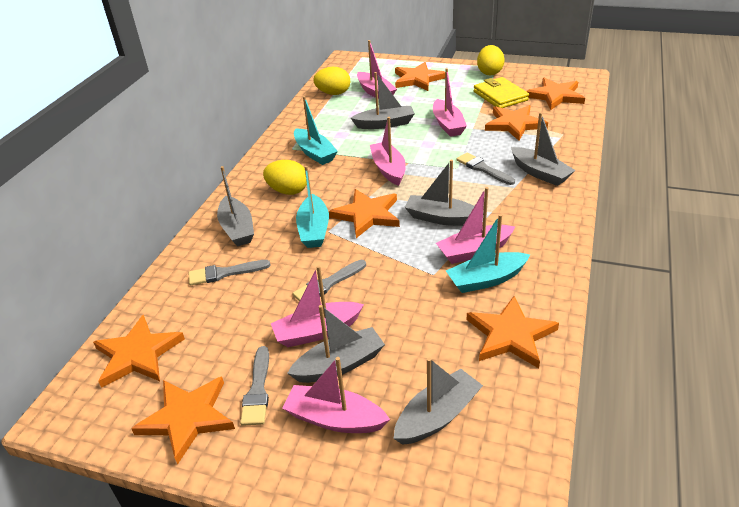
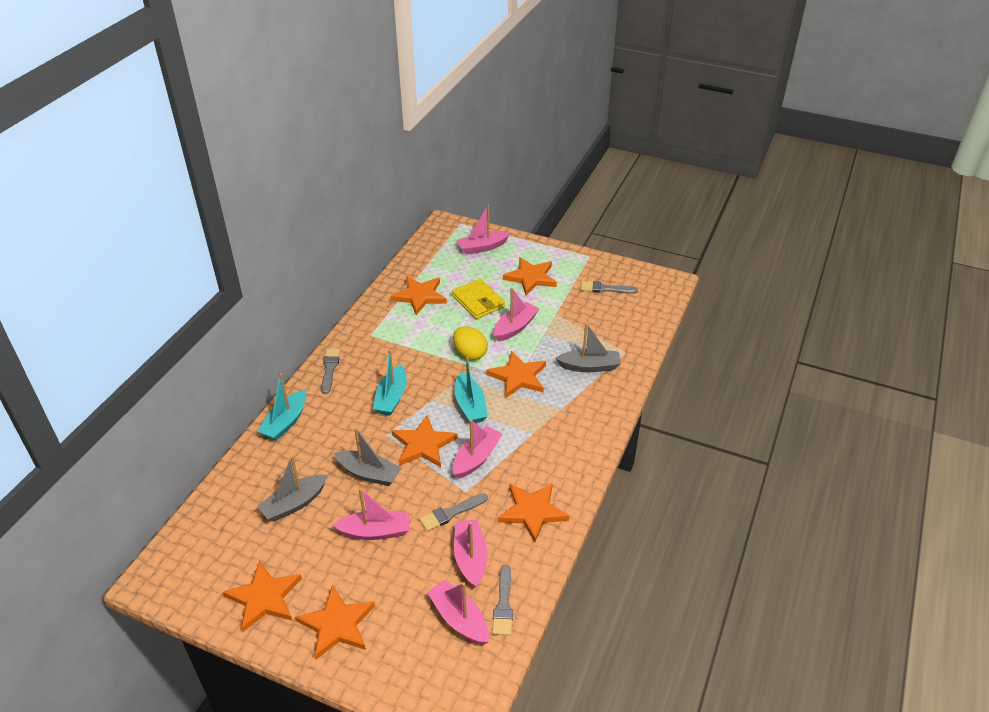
grey boat: [217,166,254,246] [287,305,385,383] [351,72,415,129] [394,358,483,445] [405,160,474,226] [511,112,576,186] = 6 -> [257,456,327,522] [334,427,402,486] [556,323,621,372] = 3
yellow egg: [263,160,307,195] [313,67,350,95] [477,45,504,76] = 3 -> [453,326,488,360] = 1

